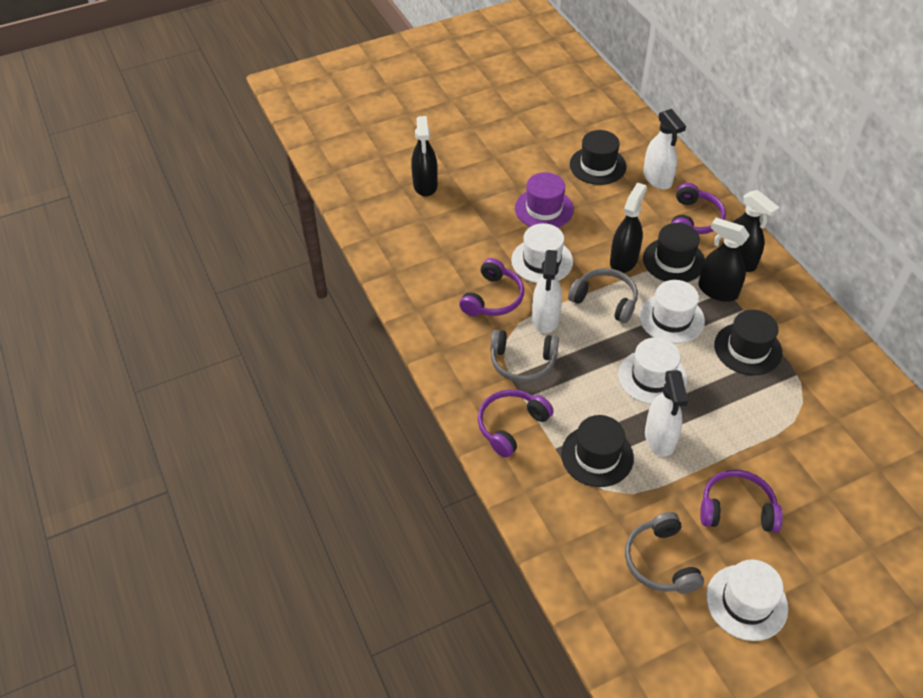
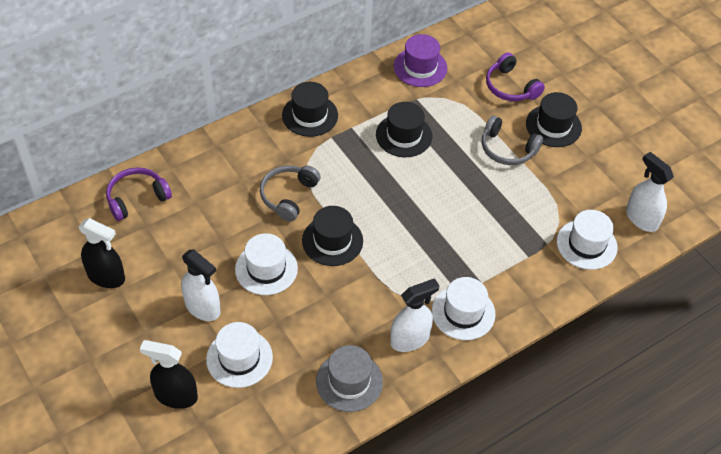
black spray bottle: [411,116,438,197] [610,182,647,273] [698,218,750,302] [723,190,779,272] = 4 -> [79,218,125,288] [140,340,198,409] = 2
grey hat: none = 0 -> [316,345,383,412] = 1
grey headphones: [490,330,559,383] [568,268,638,323] [625,512,704,593] = 3 -> [260,165,321,222] [482,115,543,165] = 2
purple headphones: [459,258,524,316] [478,389,554,458] [671,183,726,234] [700,470,783,533] = 4 -> [106,167,172,221] [486,52,545,101] = 2

